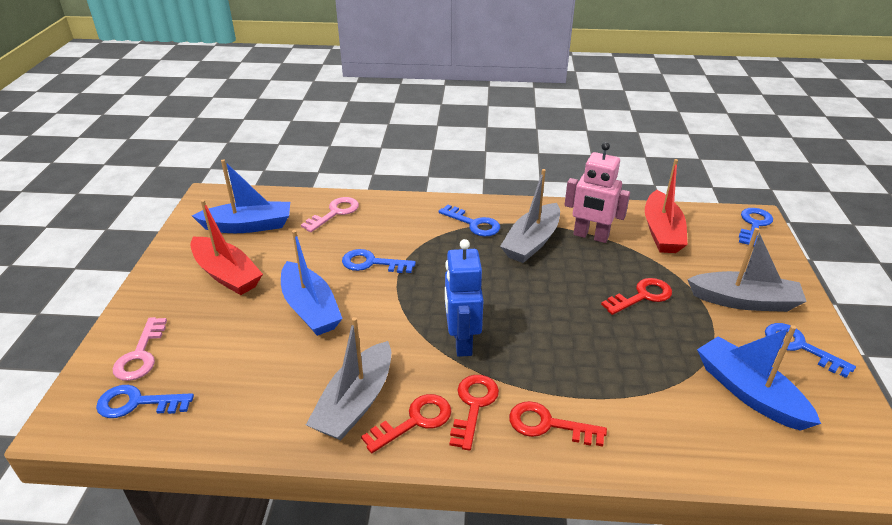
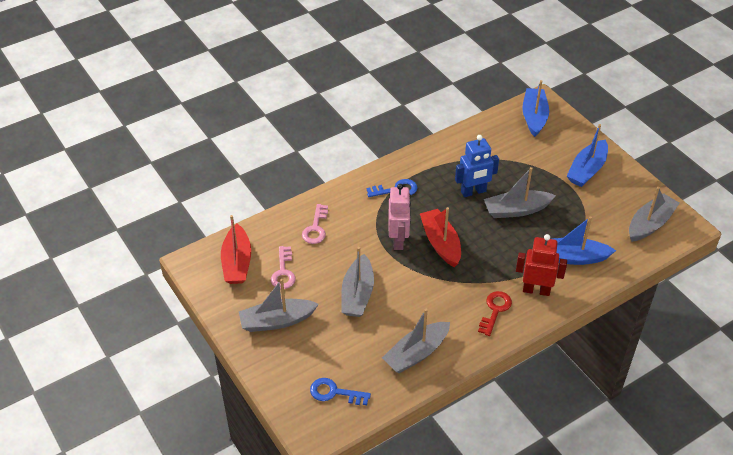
blue key: [96,385,194,418] [342,249,416,273] [438,205,500,236] [739,208,773,247] [765,323,856,378] = 5 -> [310,378,371,405] [367,179,417,197] = 2
grey boat: [306,317,391,440] [500,169,560,263] [687,228,807,312] = 3 -> [239,279,319,332] [341,247,374,317] [382,309,450,373] [484,167,556,218] [629,187,680,242] = 5
red key: [361,394,451,453] [450,375,499,451] [509,401,607,447] [601,278,672,315] = 4 -> [478,291,512,336] = 1
red robot: none = 0 -> [516,234,567,296] = 1

